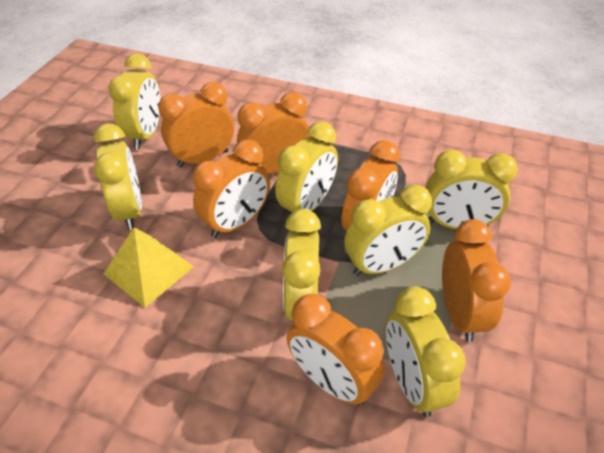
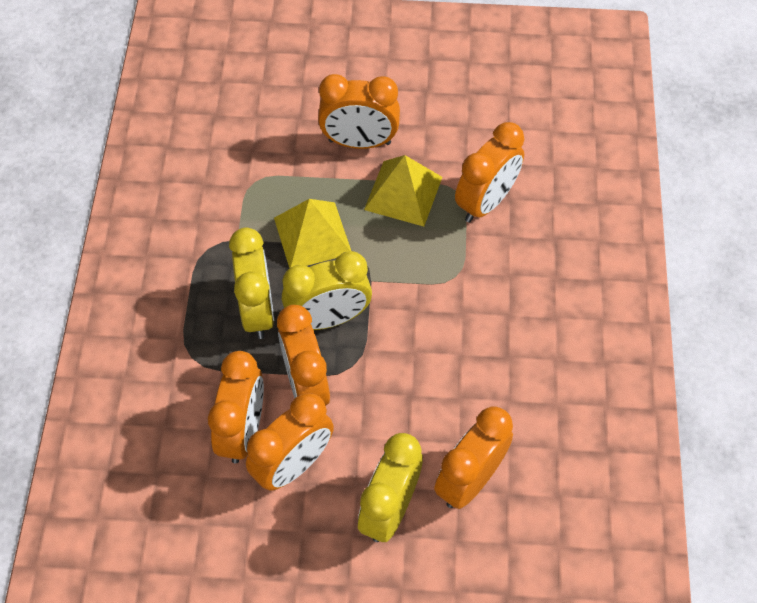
yellow clock: [94,124,142,230] [108,54,160,149] [275,121,338,214] [282,209,321,320] [344,185,432,276] [386,287,466,417] [426,149,517,229] = 7 -> [229,228,274,339] [282,251,372,330] [358,433,423,542] = 3
yellow pyramid: [104,227,194,308] = 1 -> [274,199,351,268] [364,155,442,227] = 2

